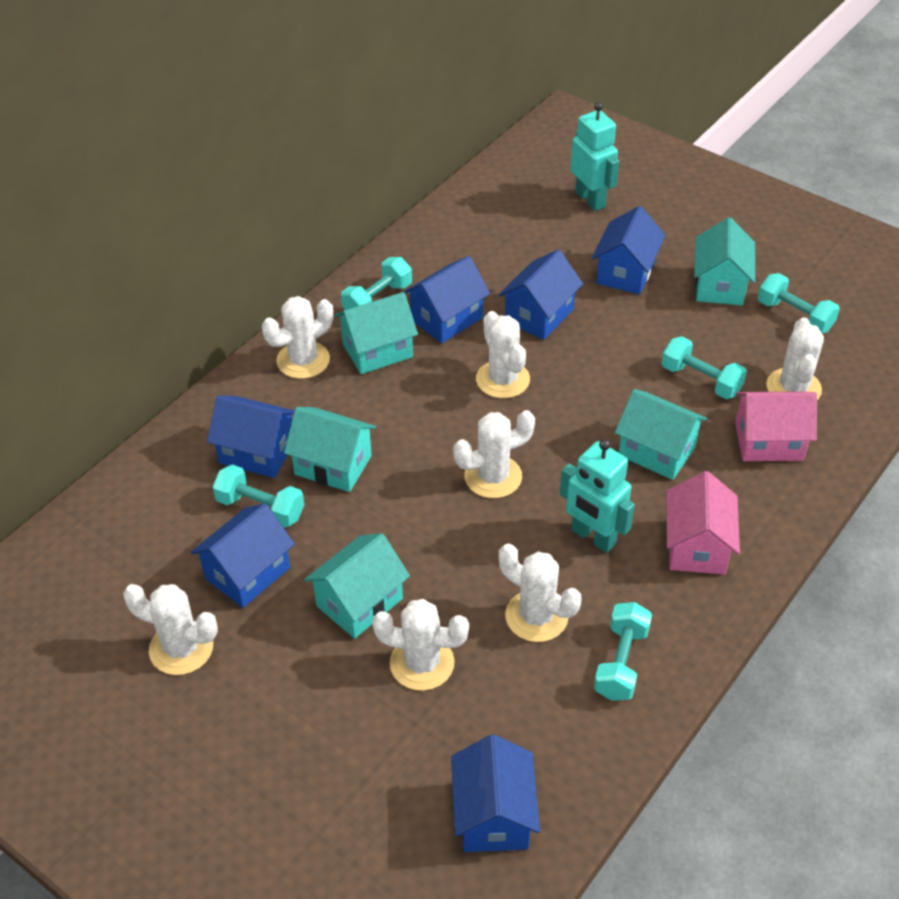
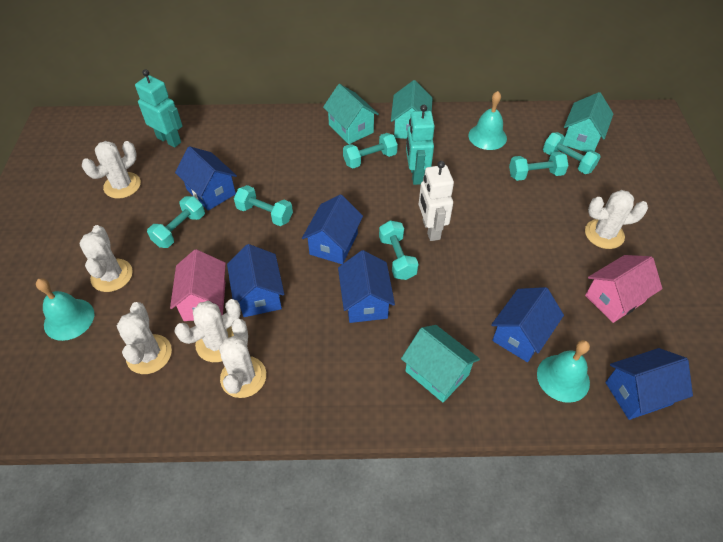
turquoise bell: none = 0 -> [36,278,94,341] [468,91,507,150] [537,340,590,403] = 3
turquoise dumbbell: [212,464,304,528] [341,257,412,310] [594,602,652,701] [661,336,747,399] [758,273,840,333] = 5 -> [147,196,205,248] [234,185,293,226] [343,133,398,168] [379,220,419,280] [509,151,569,181] [543,132,601,174] = 6
turquoise house: [284,407,376,492] [304,533,410,639] [335,292,418,374] [615,389,707,480] [694,217,755,305] = 5 -> [323,84,379,144] [391,80,432,139] [401,325,480,402] [563,92,613,152] = 4
white cactus: [123,584,218,675] [262,296,333,379] [372,599,469,691] [453,410,535,498] [476,311,530,398] [499,544,582,642] [766,318,824,400] = 7 -> [79,225,133,292] [82,141,141,199] [117,302,172,374] [174,299,241,362] [219,319,266,398] [585,190,648,249] = 6
white robot: none = 0 -> [419,161,454,241] = 1

